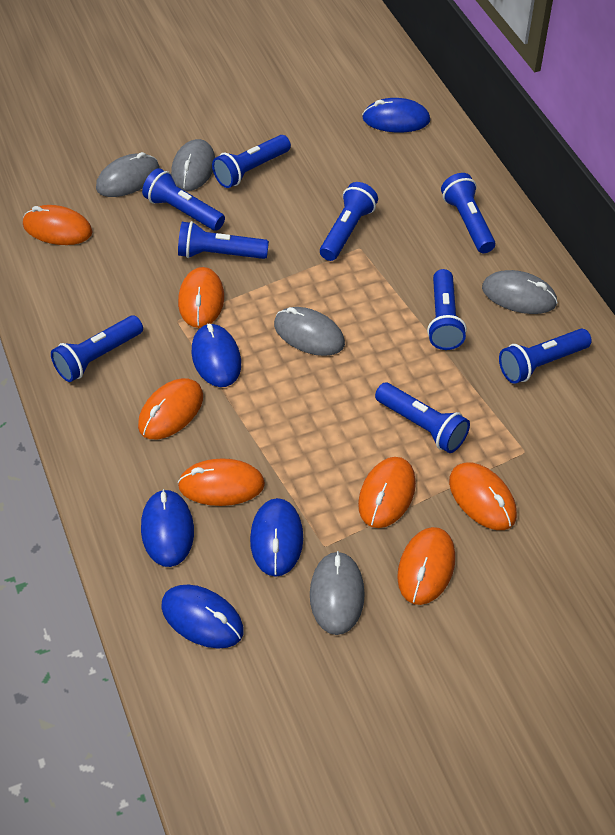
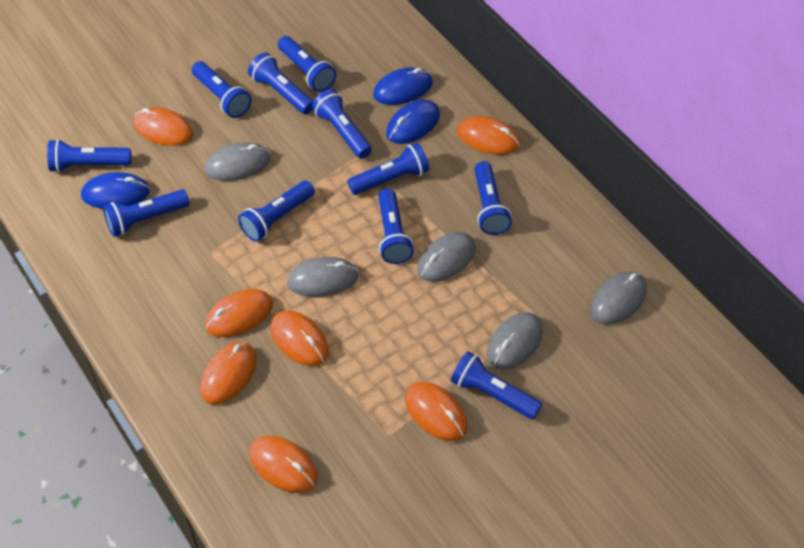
blue flashlight: [51,315,143,382] [142,168,225,231] [178,221,269,259] [212,135,291,188] [320,182,378,261] [375,383,470,453] [427,269,467,350] [441,173,495,253] [499,329,592,384] = 9 -> [47,139,131,172] [103,190,189,237] [192,61,251,118] [238,181,315,242] [248,52,313,114] [278,36,336,92] [312,89,372,159] [347,143,429,195] [378,188,414,264] [451,351,542,419] [474,161,512,235] = 11
blue mouse: [141,489,194,567] [161,585,244,648] [192,324,241,387] [250,498,303,577] [362,98,430,132] = 5 -> [81,172,150,209] [373,67,433,105] [386,100,440,144] = 3

